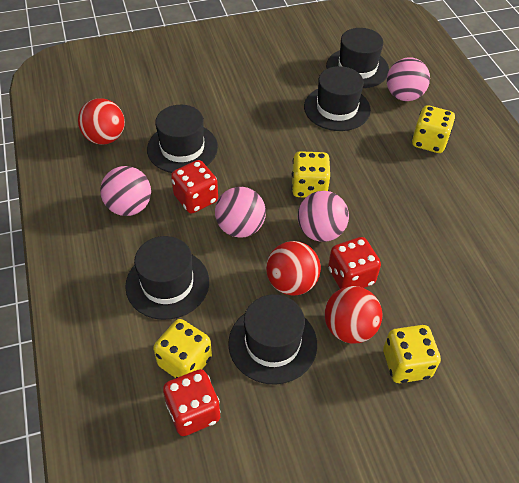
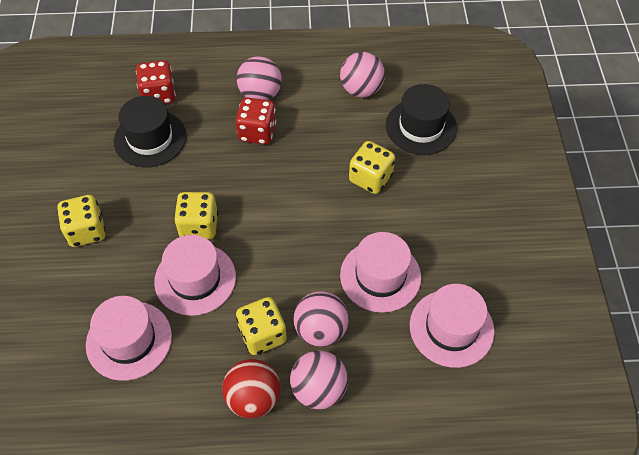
black hat: [125,236,209,320] [147,105,218,173] [228,294,317,385] [304,66,371,131] [326,28,389,88] = 5 -> [114,96,186,167] [386,84,457,155] = 2
pink hat: none = 0 -> [86,296,172,381] [154,235,236,316] [340,232,421,313] [410,284,494,368] = 4
red ball: [78,98,125,145] [266,241,321,296] [325,286,382,344] = 3 -> [222,359,281,418] = 1
red dice: [163,369,221,436] [171,160,218,214] [328,237,381,289] = 3 -> [136,60,176,104] [236,97,276,145] = 2

